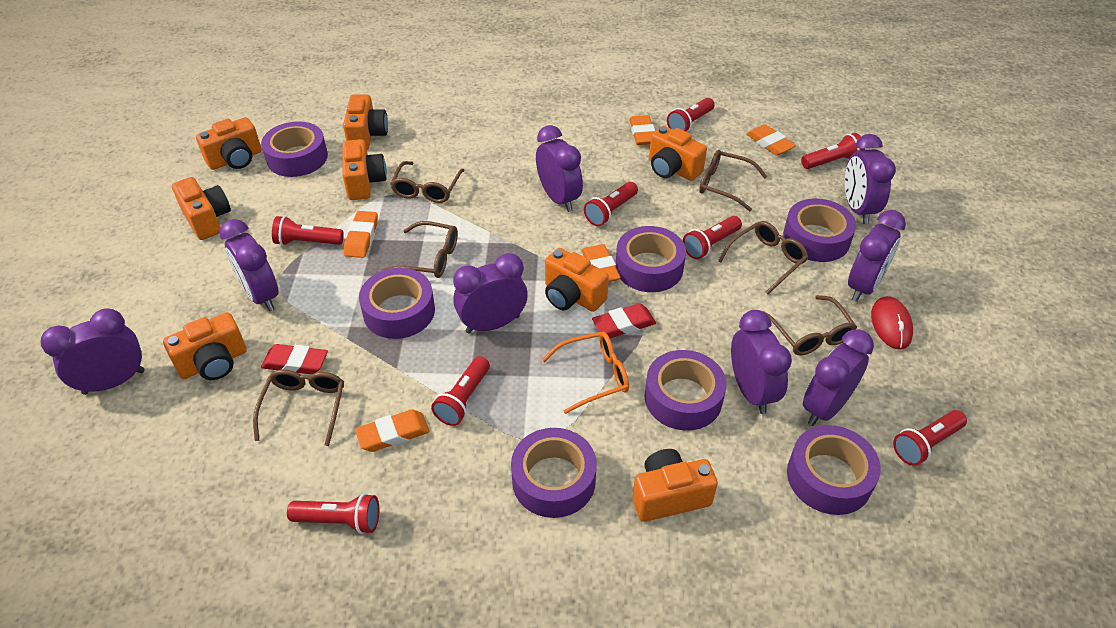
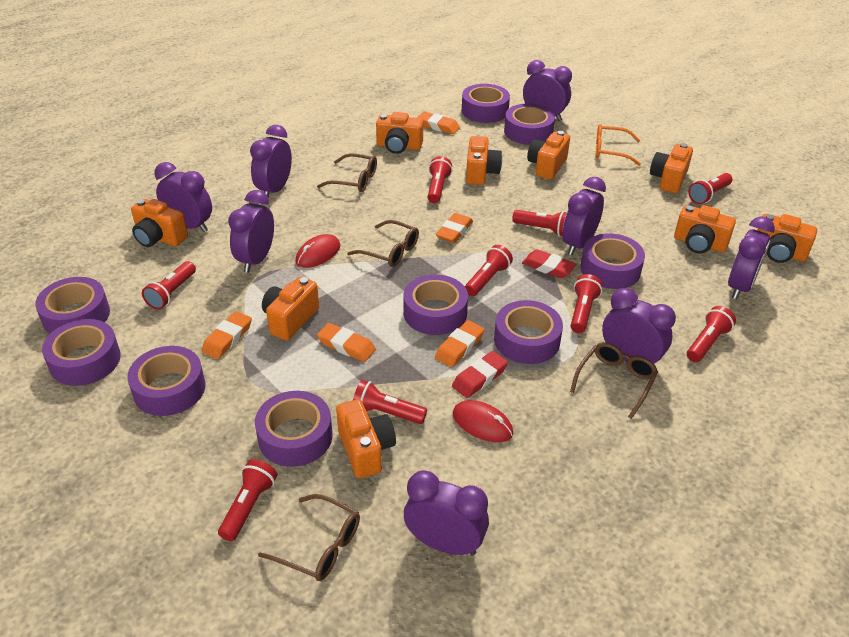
brown glasses: [253,370,344,446] [382,221,458,278] [390,161,465,203] [699,150,767,212] [718,221,808,295] [762,295,857,355] = 6 -> [258,494,360,581] [317,153,377,192] [347,220,419,267] [570,342,658,419] = 4
orange camera: [163,312,247,380] [172,177,231,240] [196,117,262,170] [342,139,387,200] [343,94,388,150] [545,248,609,312] [632,449,718,522] [649,126,707,181] = 8 -> [131,199,188,247] [262,277,319,341] [336,399,396,478] [376,112,423,154] [466,136,502,185] [527,131,570,180] [650,143,693,193] [674,205,736,253] [757,214,817,263] = 9
purple tape: [261,121,328,177] [359,268,435,339] [511,428,597,518] [616,226,686,292] [645,350,727,431] [783,199,856,262] [787,425,881,515] = 7 -> [35,277,110,334] [42,319,121,386] [127,346,205,416] [255,391,333,467] [403,274,468,335] [462,84,510,123] [494,300,563,364] [504,104,555,145] [581,233,645,289] = 9
red flashlight: [272,216,344,246] [287,493,379,534] [431,356,490,426] [584,182,638,226] [667,98,715,132] [683,216,742,259] [801,133,865,169] [893,410,967,466] = 8 -> [142,261,196,310] [218,459,277,541] [353,380,427,424] [428,156,452,203] [465,245,513,296] [512,210,567,237] [571,274,602,333] [687,306,736,362] [688,173,732,204] = 9
red mouse: [871,296,913,349] = 1 -> [295,234,340,268] [453,400,513,442] = 2

